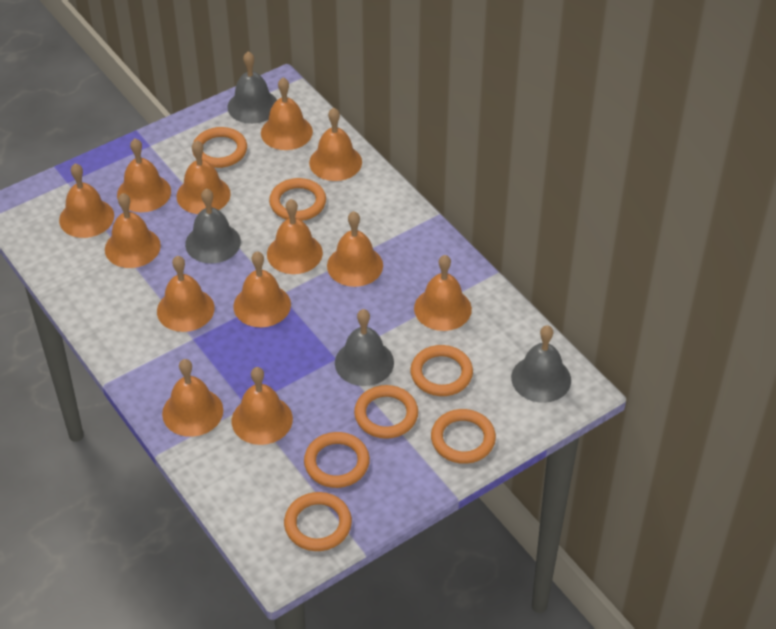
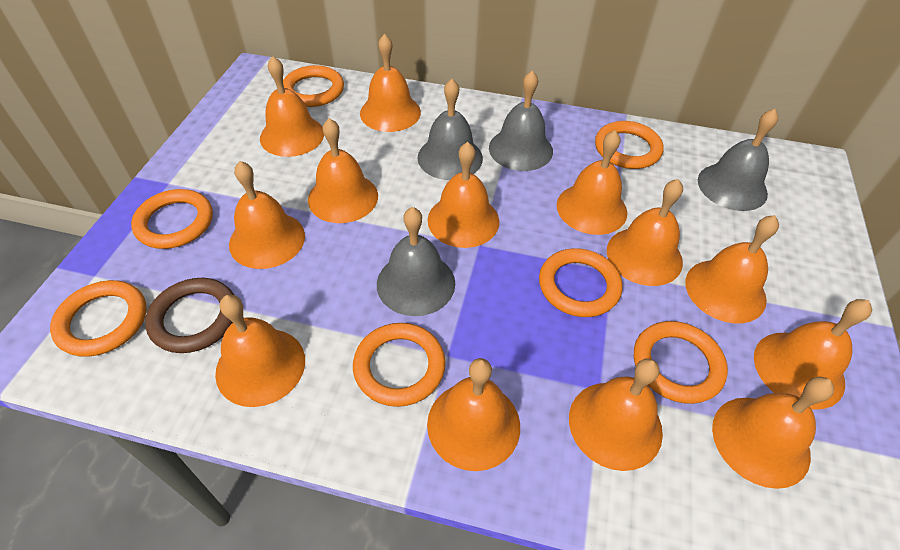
brown ring: none = 0 -> [145,278,234,353] = 1

